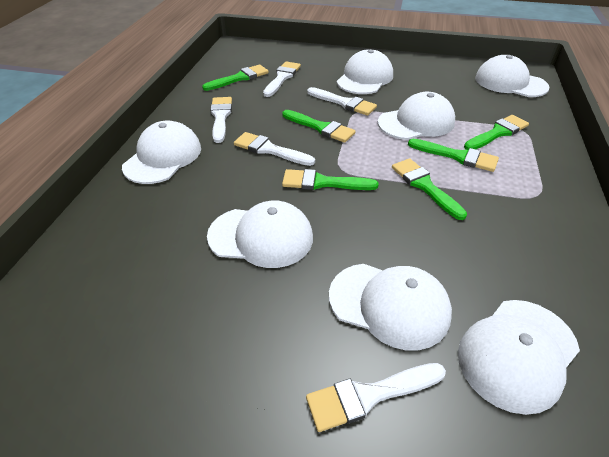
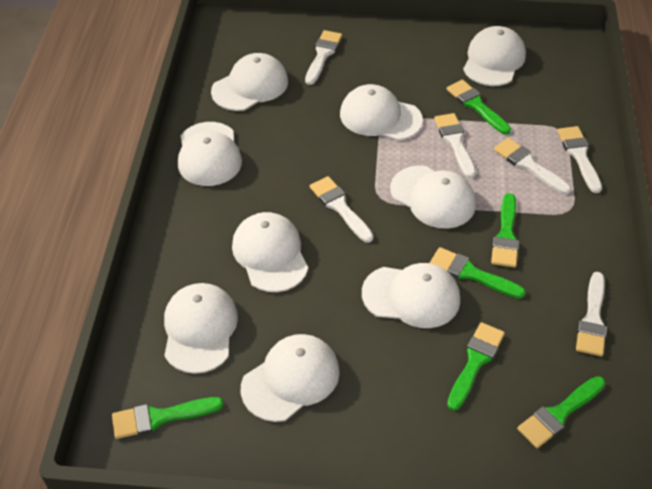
white brush: [210,97,232,143] [234,132,315,166] [263,61,301,97] [306,363,446,432] [307,87,377,116] = 5 -> [305,30,342,85] [310,176,374,243] [434,113,476,178] [494,138,571,195] [557,126,602,193] [576,272,607,356] = 6
white cap: [122,121,201,184] [207,201,313,268] [329,264,452,350] [337,49,393,94] [378,92,455,140] [458,300,580,415] [475,55,549,97] = 7 -> [164,283,238,374] [178,122,242,186] [211,53,288,111] [232,212,308,292] [241,334,340,422] [340,84,423,141] [362,263,460,328] [390,165,476,229] [463,26,526,86] = 9

